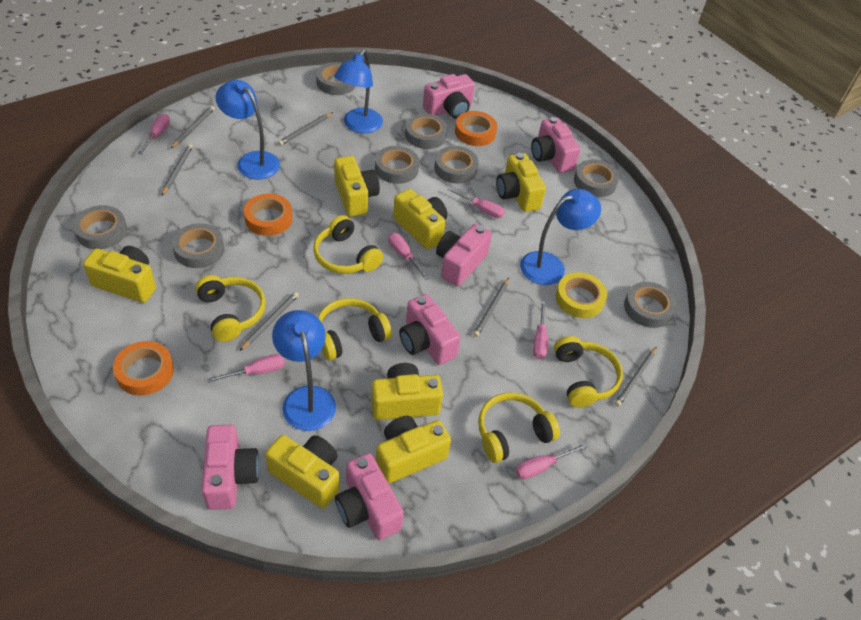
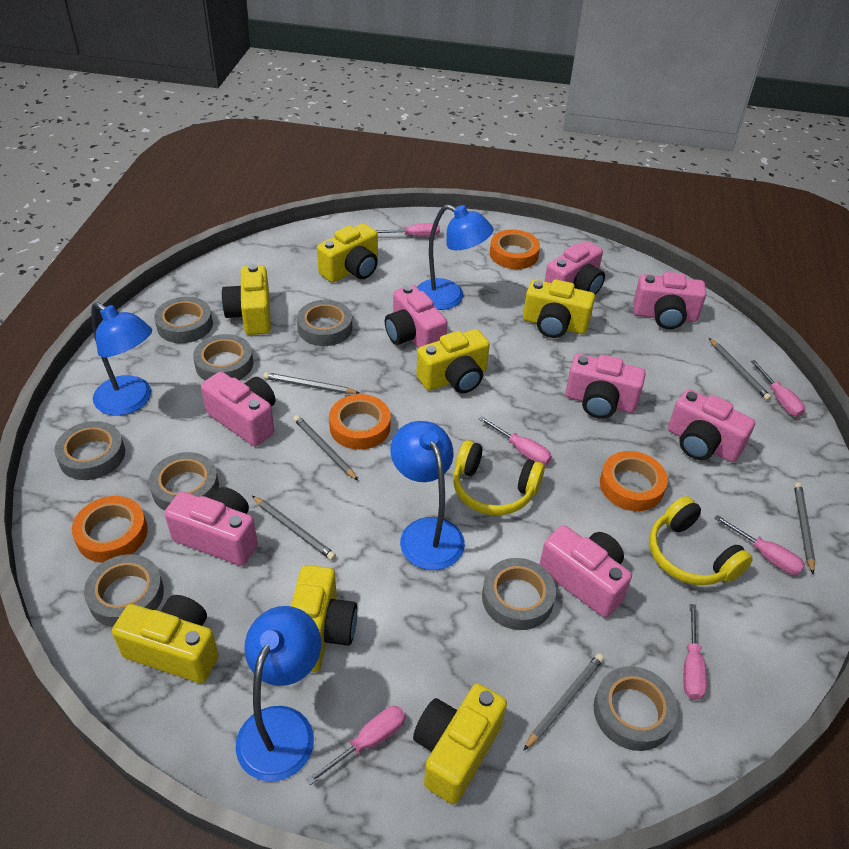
orange tape: [113,341,174,396] [244,194,293,236] [455,111,497,146] = 3 -> [72,496,148,563] [329,394,391,450] [490,230,540,269] [600,451,668,511] = 4
pink camera: [201,425,260,510] [335,453,404,540] [399,294,461,365] [423,74,475,119] [436,224,492,286] [531,117,581,173] = 6 -> [164,487,258,566] [201,372,276,447] [385,285,447,348] [539,525,632,618] [545,241,605,295] [565,354,646,419] [633,272,707,329] [668,389,755,462] = 8
yellow headphones: [195,275,266,342] [313,215,383,274] [318,298,392,360] [478,393,560,463] [554,336,623,408] = 5 -> [453,440,545,515] [649,496,753,585] = 2
yellow tape: [556,272,607,318] = 1 -> none = 0

